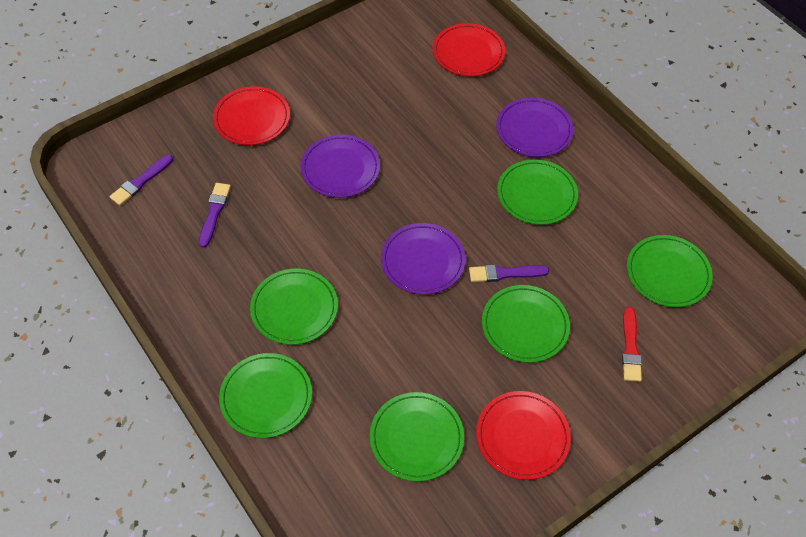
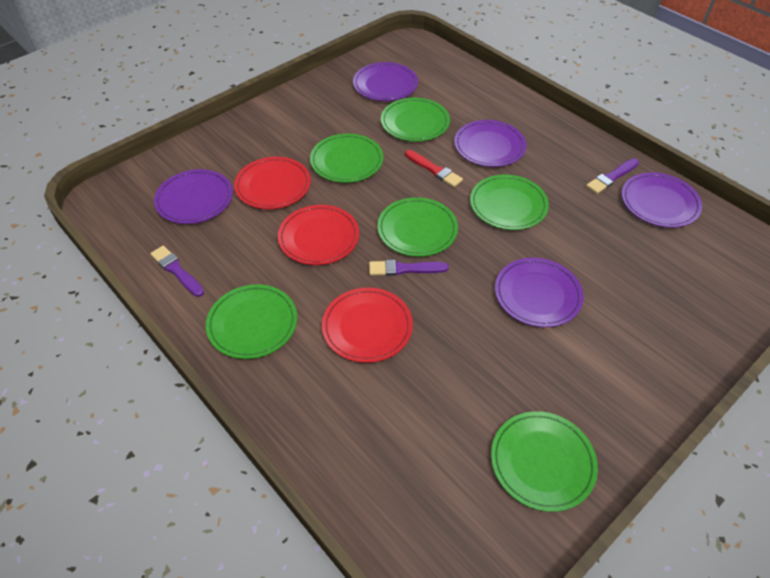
purple plate: [300,134,380,198] [381,223,465,295] [496,98,573,157] = 3 -> [154,169,233,224] [353,62,418,101] [454,120,527,167] [495,258,584,327] [622,172,702,228] = 5

